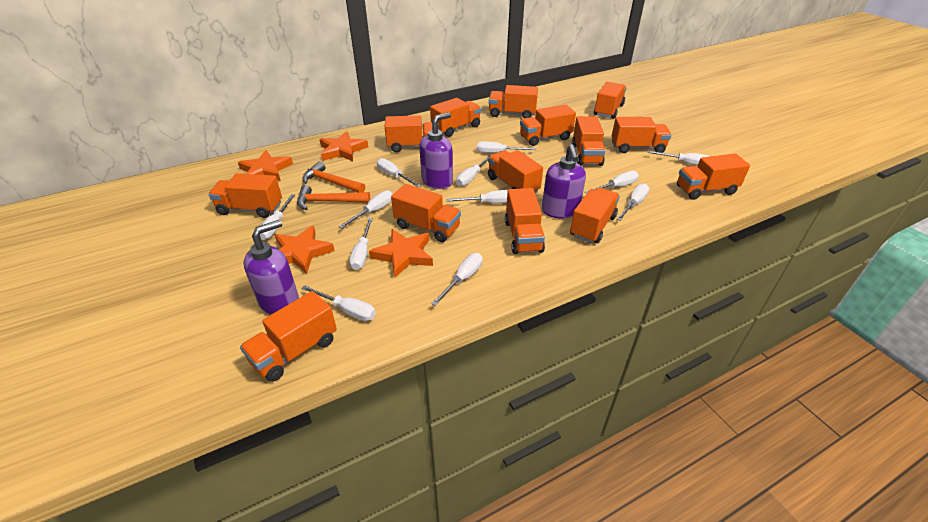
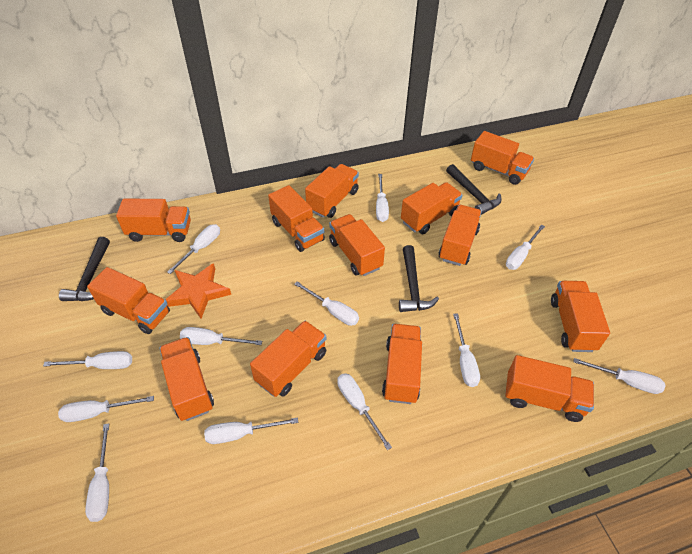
black hammer: none = 0 -> [59,237,110,301] [399,245,439,312] [446,164,502,215] = 3
orange hammer: [297,185,370,210] [302,161,365,192] = 2 -> none = 0
orange star: [238,151,293,181] [275,225,335,274] [319,131,368,161] [369,229,433,278] = 4 -> [166,263,231,319] = 1
orange truck: [208,173,282,218] [240,291,337,382] [384,115,439,153] [391,184,461,242] [430,98,481,137] [488,150,543,193] [489,85,538,118] [505,188,545,254] [520,105,576,146] [570,188,620,243] [572,116,605,166] [594,82,627,119] [612,117,671,153] [677,154,750,200] = 14 -> [87,267,170,334] [116,198,191,242] [160,337,214,421] [250,321,326,397] [268,185,325,252] [305,164,359,218] [329,214,385,276] [382,324,422,404] [401,182,463,234] [439,205,482,266] [471,131,534,185] [505,355,594,422] [551,281,610,352] = 13
purple soap dispenser: [244,220,299,315] [419,112,453,189] [542,144,586,219] = 3 -> none = 0

